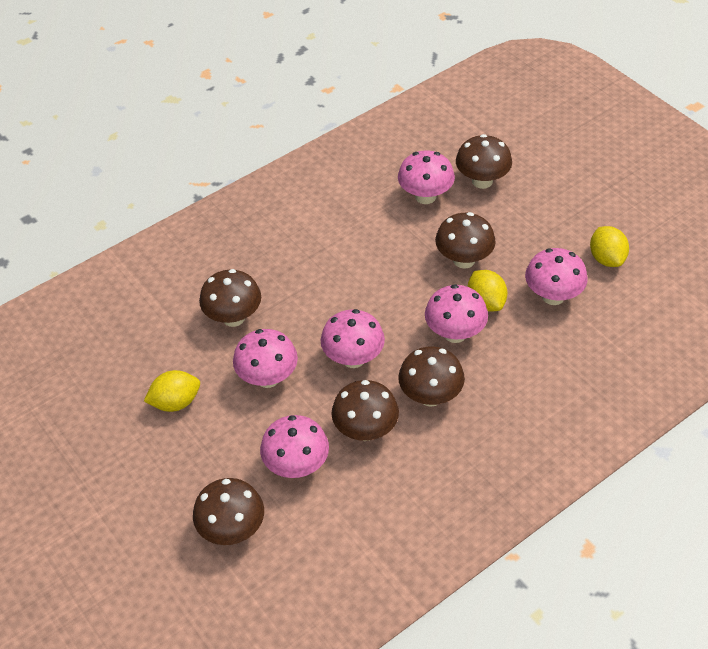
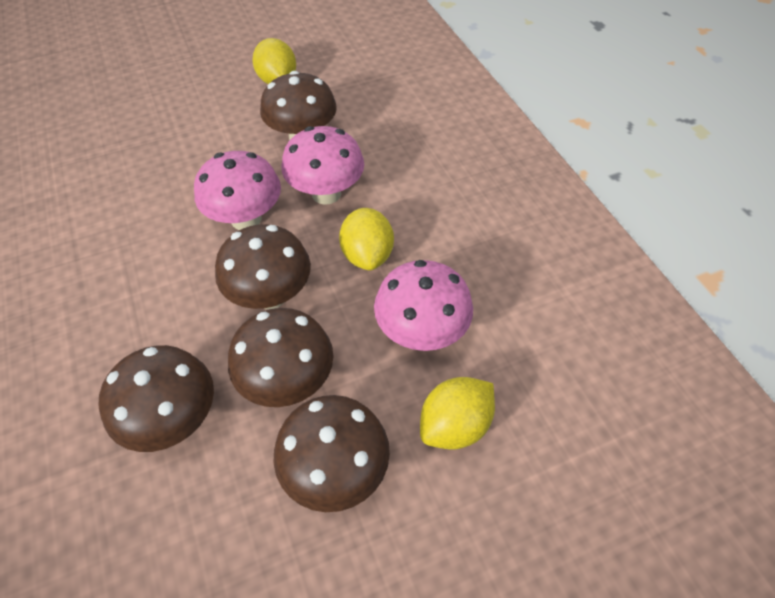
brown mushroom: [193,478,264,545] [199,269,261,327] [331,380,399,441] [398,346,465,407] [435,212,496,269] [456,134,512,189] = 6 -> [99,345,214,452] [215,224,311,309] [228,308,334,407] [260,71,337,140] [273,395,390,512] = 5
pink mushroom: [233,329,298,388] [260,415,329,478] [321,309,385,368] [398,151,455,204] [425,284,488,343] [525,248,588,305] = 6 -> [194,151,281,230] [282,126,364,205] [374,260,473,351] = 3

